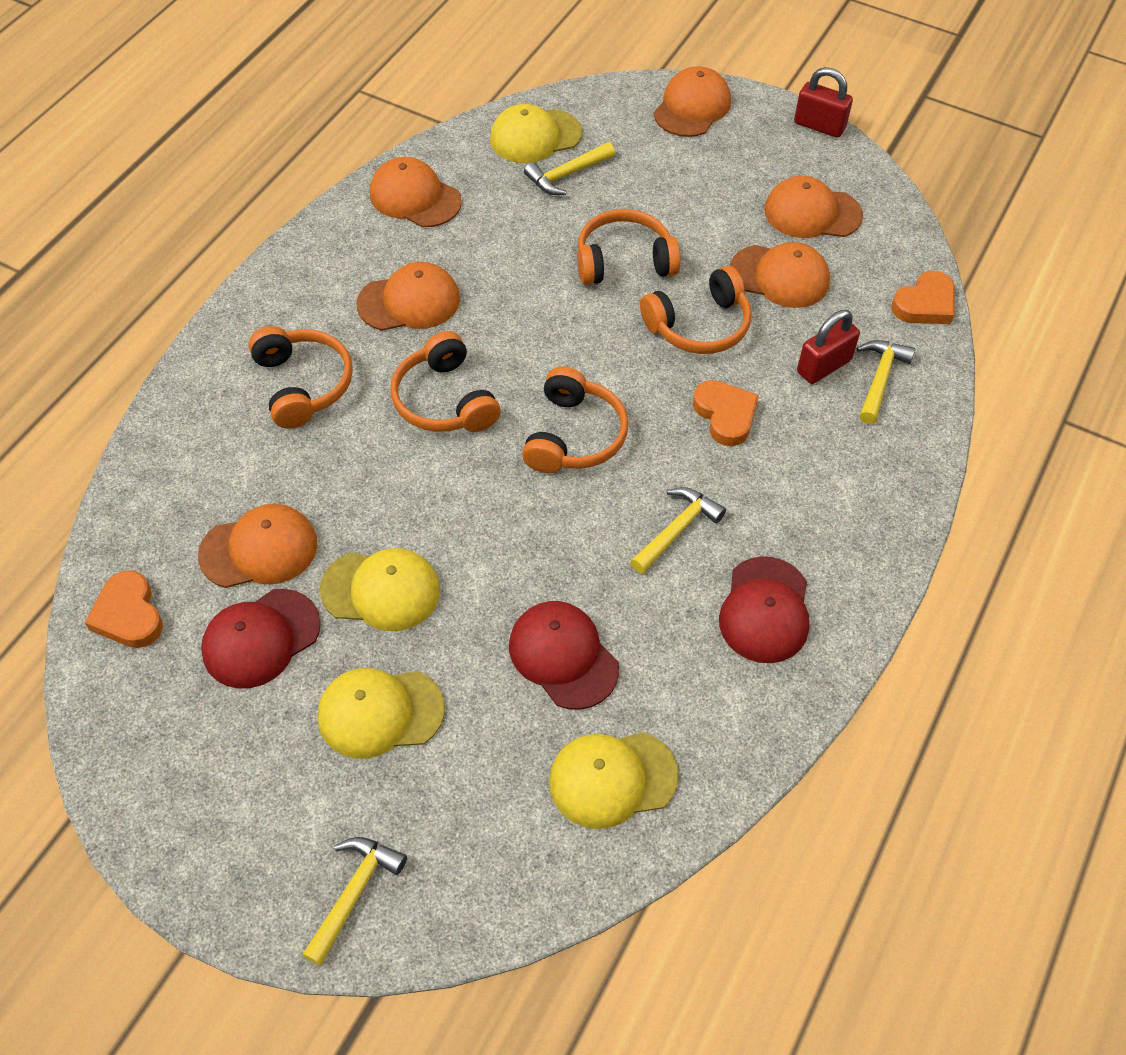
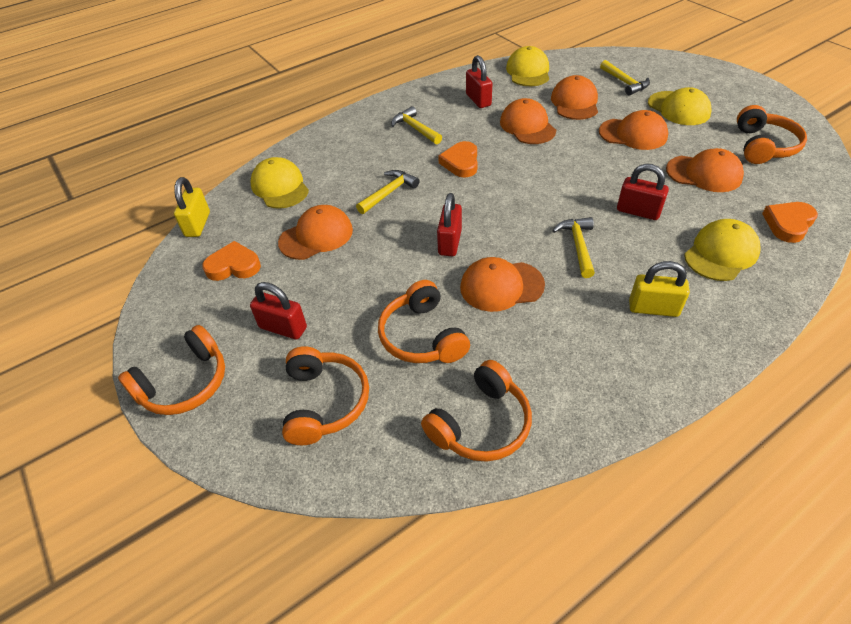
red cap: [201,589,321,689] [509,601,619,710] [719,556,809,663] = 3 -> none = 0
red padlock: [794,67,853,138] [797,310,860,384] = 2 -> [250,282,307,339] [437,193,462,256] [466,55,492,108] [617,164,669,220] = 4
yellow padlock: none = 0 -> [174,177,210,237] [629,261,690,317] = 2

